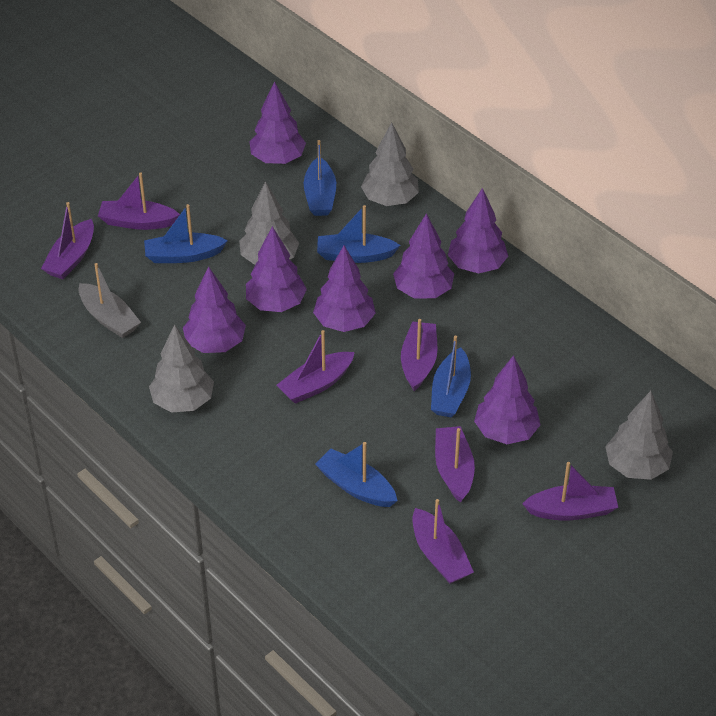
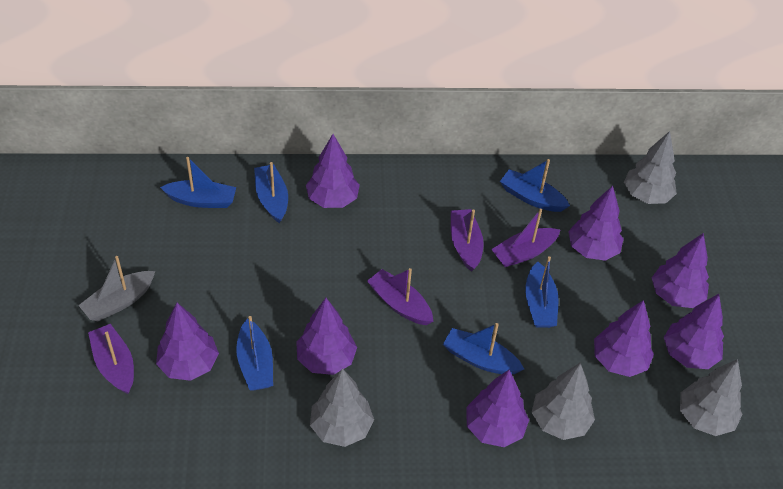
blue boat: [144,204,228,263] [304,140,336,216] [315,442,398,507] [317,205,401,263] [431,336,471,418] = 5 -> [160,157,236,208] [236,316,273,391] [254,162,288,223] [443,323,524,374] [500,159,570,212] [525,256,559,328] = 6
purple boat: [41,202,94,279] [98,172,180,230] [277,330,355,404] [401,319,438,391] [412,499,474,584] [435,426,475,503] [522,462,618,520] = 7 -> [88,324,134,394] [367,268,433,325] [451,209,484,272] [491,209,560,267] = 4
purple tree: [183,267,246,353] [246,226,307,312] [249,81,306,164] [313,246,376,332] [393,213,454,298] [448,188,508,274] [474,355,540,444] = 7 -> [156,303,219,381] [296,298,357,375] [306,134,360,208] [466,370,529,447] [568,186,624,261] [594,300,654,377] [652,233,709,308] [664,294,724,369] = 8

